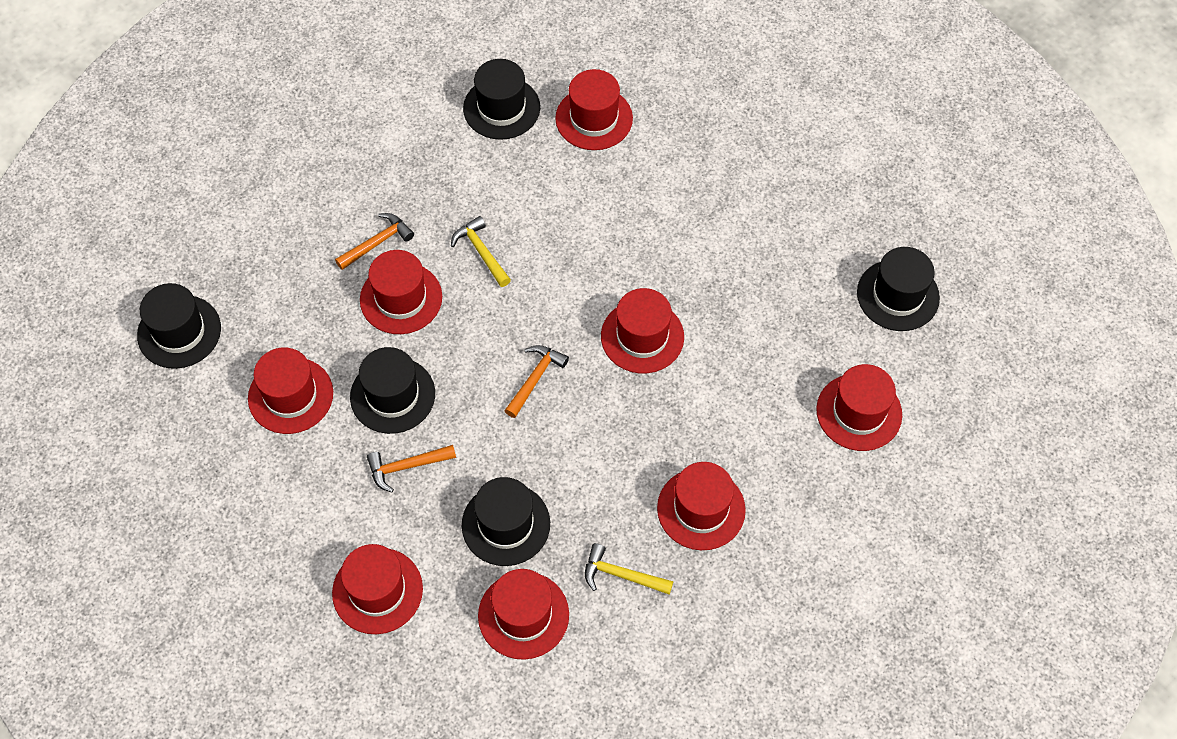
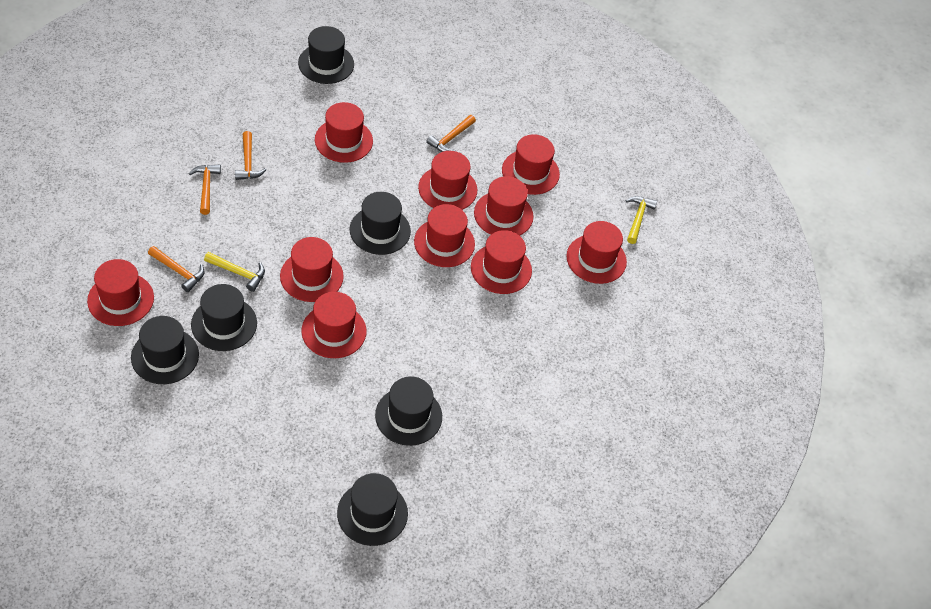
black hat: [137,283,221,369] [350,347,435,434] [462,477,550,566] [463,59,540,140] [857,247,940,331] = 5 -> [131,316,199,384] [191,284,257,351] [298,26,354,84] [337,473,408,546] [350,192,411,255] [375,376,442,446] = 6
orange hammer: [335,213,414,270] [367,445,456,493] [504,345,569,418] = 3 -> [148,246,205,292] [189,164,221,215] [235,131,266,180] [426,115,476,152] = 4
red hat: [248,348,333,434] [332,544,423,634] [360,250,442,334] [478,569,569,660] [555,69,633,150] [601,288,684,373] [657,462,746,550] [816,364,902,451] = 8 -> [87,259,154,326] [280,237,344,302] [301,292,367,358] [315,102,373,163] [414,204,475,267] [418,151,477,210] [471,230,532,294] [474,176,533,236] [502,134,560,195] [567,221,627,284] = 10

